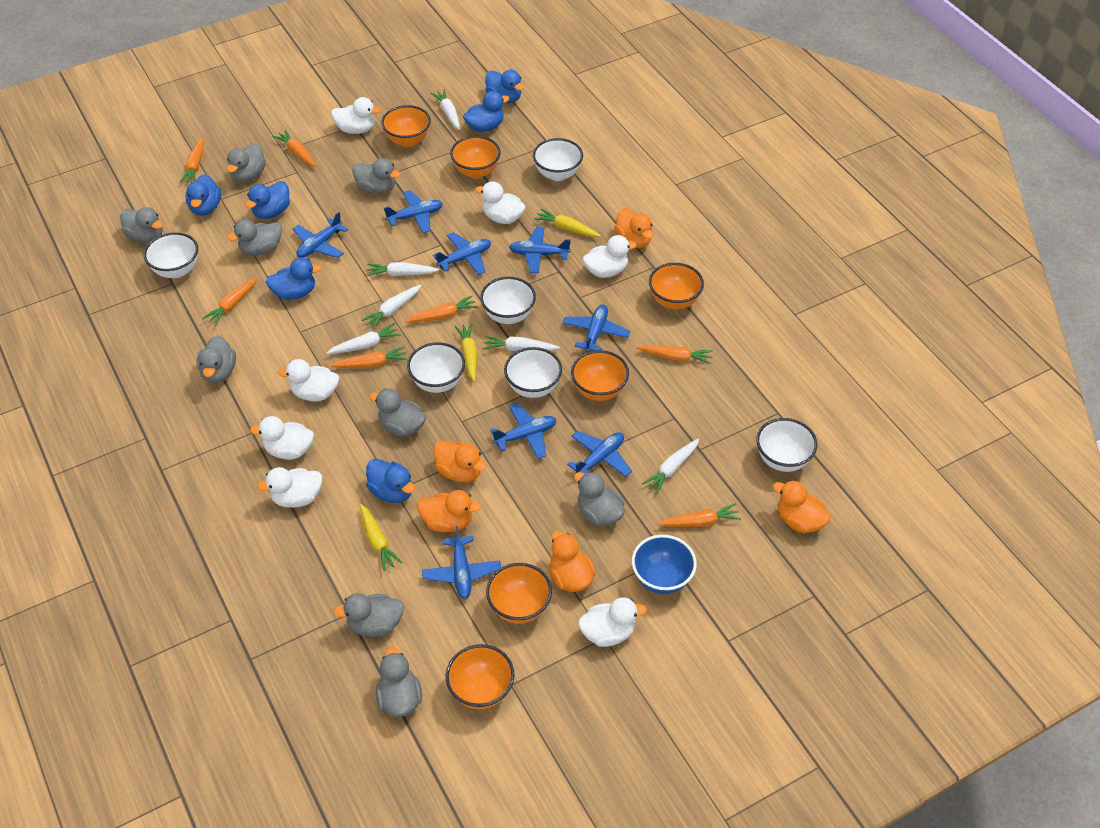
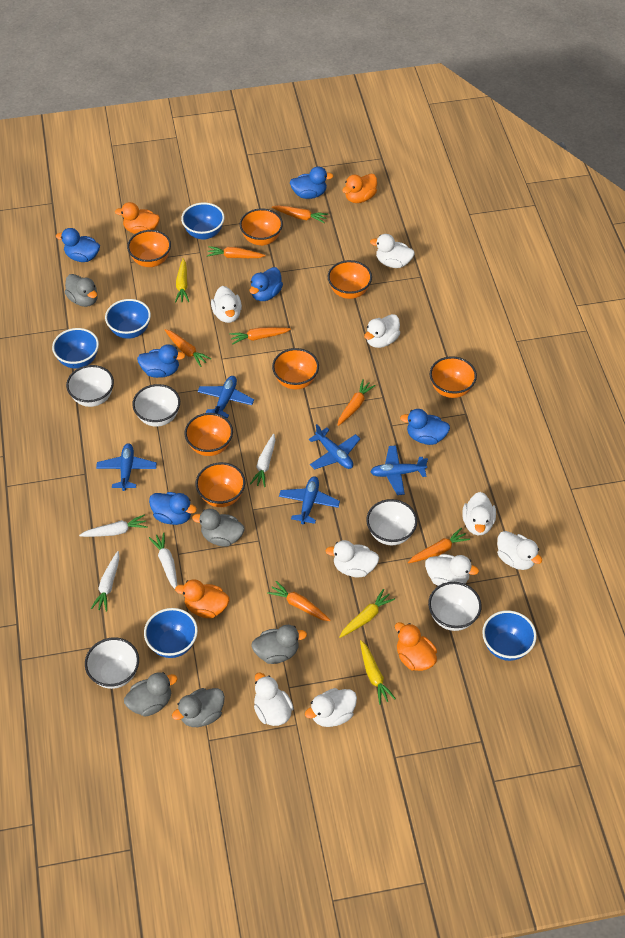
blue bowl: [632,535,697,594] = 1 -> [52,328,99,369] [105,299,151,339] [144,608,198,658] [181,203,224,240] [482,610,537,661] = 5
blue plane: [293,212,348,258] [384,190,443,233] [422,526,501,599] [433,232,491,275] [490,403,557,459] [509,227,571,273] [562,304,630,353] [567,431,632,477] = 8 -> [96,443,157,491] [197,376,254,418] [279,476,340,524] [309,424,360,469] [370,445,428,495] = 5
grey duck: [120,207,163,243] [197,335,236,383] [227,143,266,182] [227,220,282,256] [333,593,404,637] [352,158,400,194] [369,389,426,437] [376,647,422,717] [574,472,625,526] = 9 -> [65,274,98,307] [124,672,177,717] [172,688,225,727] [192,509,245,547] [251,625,307,664] = 5
orange bowl: [381,105,431,147] [446,644,515,710] [450,136,501,179] [486,563,552,624] [571,350,629,401] [649,263,704,310] = 6 -> [127,230,171,267] [184,413,233,456] [195,462,245,507] [240,208,283,246] [272,348,319,389] [328,260,372,299] [430,356,477,398] = 7
orange duck: [417,490,481,532] [433,440,486,482] [549,531,596,592] [614,208,653,248] [773,480,831,533] = 5 -> [115,202,160,234] [175,579,229,618] [342,174,377,203] [395,622,437,671] = 4
white bowl: [144,232,198,278] [407,342,465,393] [480,277,536,324] [504,347,562,398] [533,138,583,181] [756,418,817,472] = 6 -> [66,365,114,407] [85,637,139,689] [132,384,180,427] [366,499,417,545] [428,582,482,631] = 5
white carrot: [327,323,401,354] [361,285,421,329] [366,262,439,276] [431,89,460,130] [483,336,560,351] [642,439,699,494] = 6 -> [79,514,148,537] [91,551,120,612] [149,533,177,589] [250,434,275,487] = 4
white duck: [250,416,314,460] [257,467,322,508] [278,359,339,402] [331,97,381,134] [475,181,526,224] [578,597,647,647] [583,235,637,278] = 7 -> [211,286,242,323] [254,672,294,726] [305,688,357,727] [325,540,379,577] [364,314,400,348] [370,234,415,268] [425,554,479,586] [462,492,496,535] [497,531,542,570] = 9

